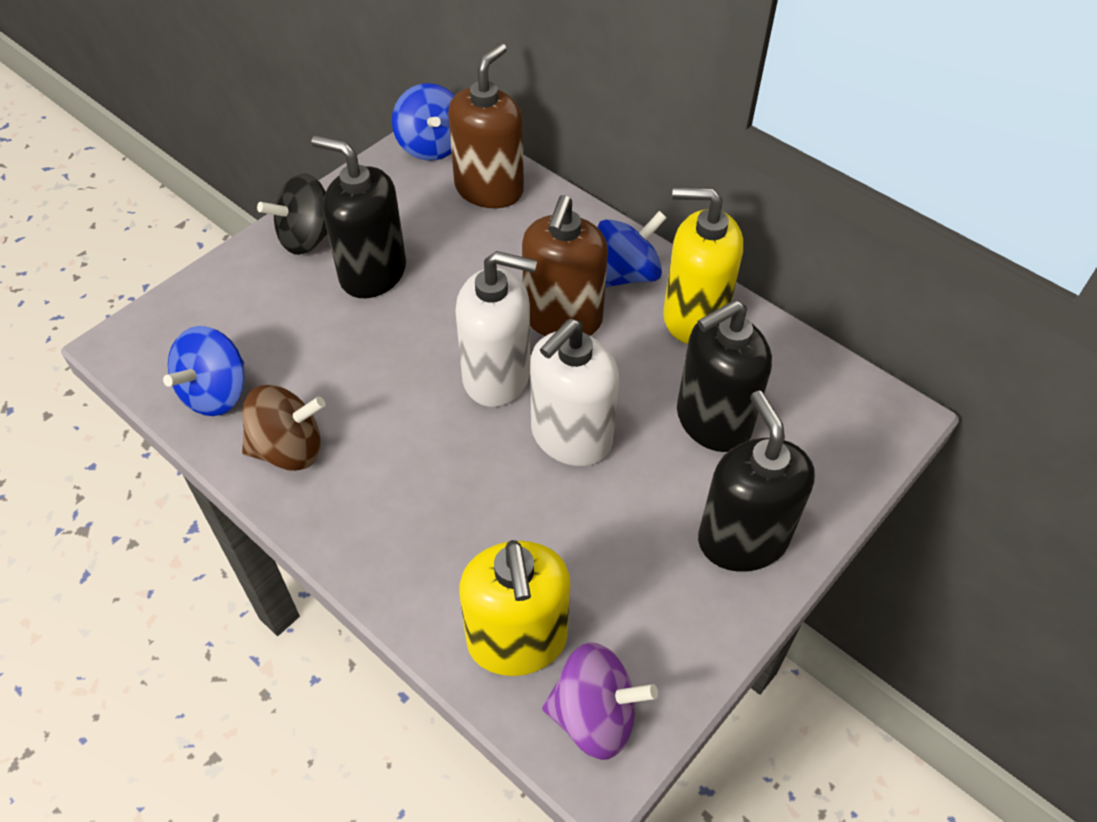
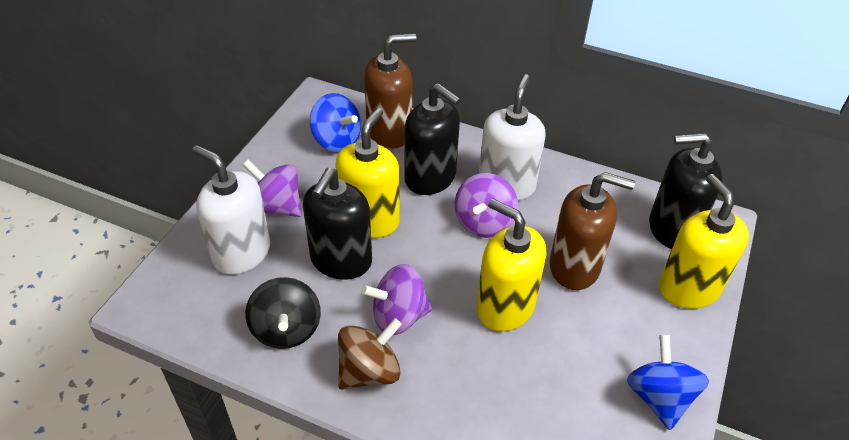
blue spinning top: [163,326,245,416] [392,83,455,161] [597,211,666,287] = 3 -> [310,93,361,152] [627,335,709,430] = 2
purple spinning top: [542,642,658,760] = 1 -> [243,160,302,217] [361,264,432,335] [455,173,518,238] = 3
yellow soap dispenser: [459,540,570,676] [663,187,743,344] = 2 -> [335,108,400,238] [477,199,546,331] [659,174,749,309] = 3

